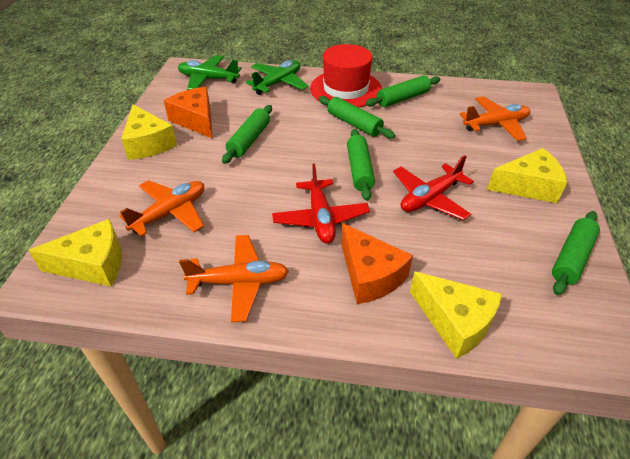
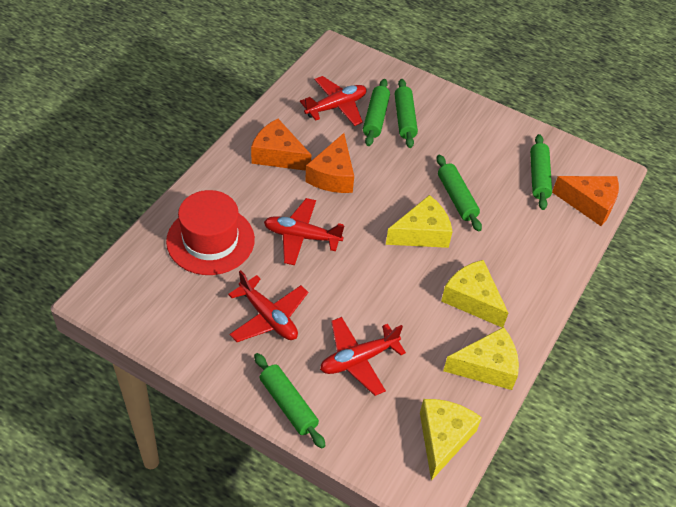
green plane: [178,55,242,90] [245,60,309,95] = 2 -> none = 0
orange cheese: [164,87,212,138] [341,223,413,304] = 2 -> [251,119,311,171] [305,133,354,193] [552,176,619,226] = 3
orange plane: [120,180,204,237] [179,235,289,322] [460,96,530,141] = 3 -> none = 0
red plane: [272,164,370,244] [393,155,474,220] = 2 -> [228,270,308,342] [264,198,344,265] [300,76,367,126] [320,317,406,396] = 4

